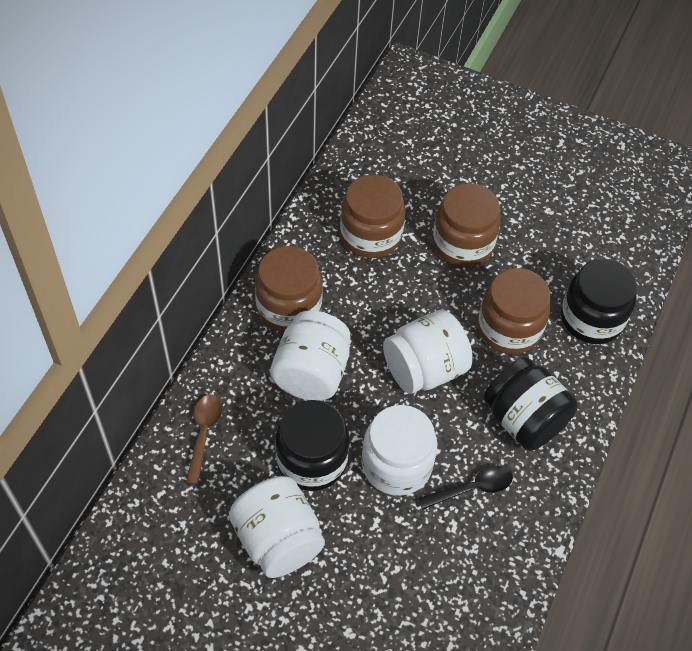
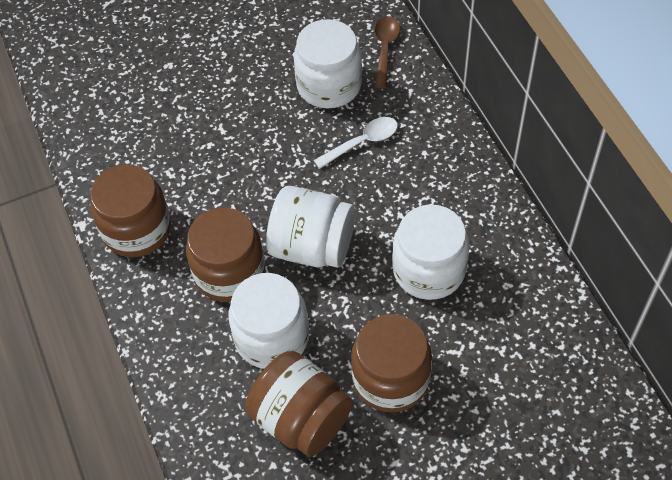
black jar: [275,400,349,491] [484,357,578,450] [561,259,637,344] = 3 -> none = 0
black spoon: [418,465,513,510] = 1 -> none = 0
white spoon: none = 0 -> [314,117,398,169] = 1

